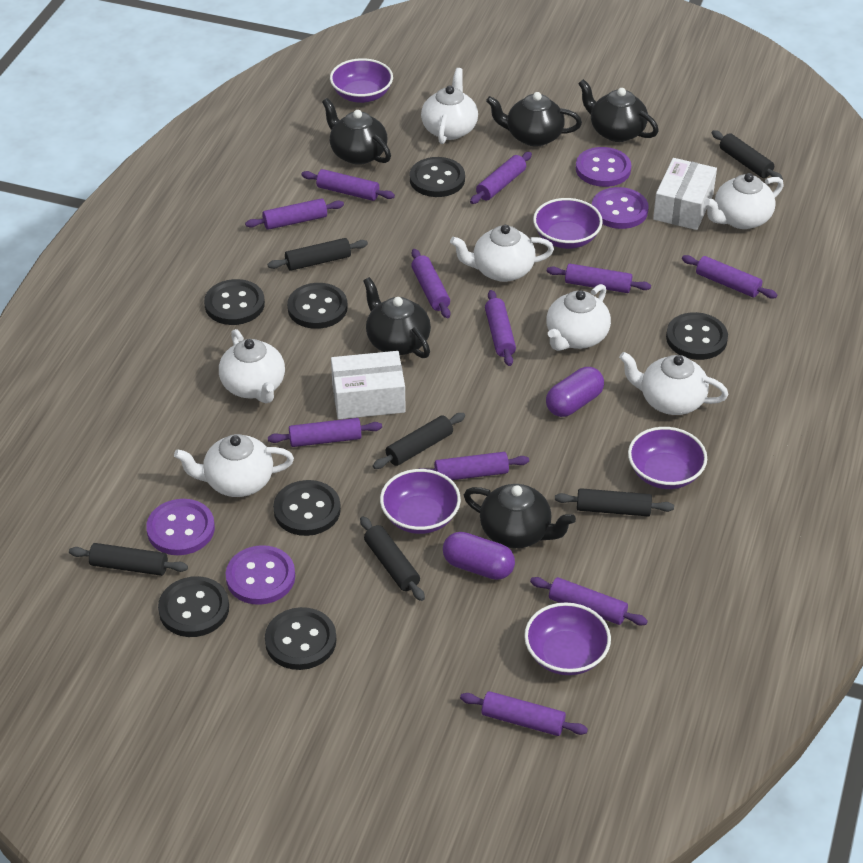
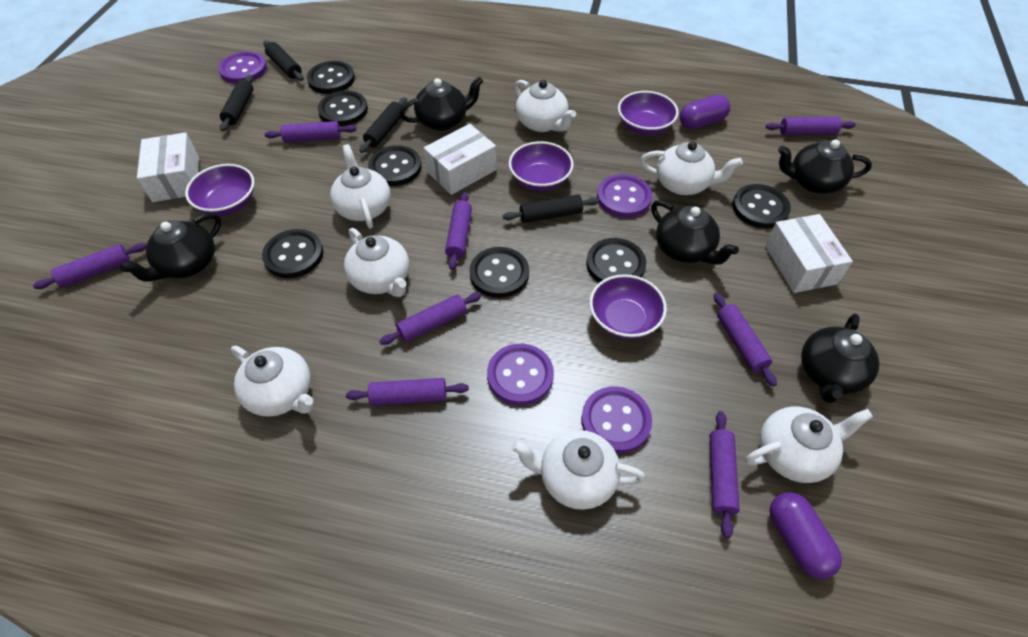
black rolling pin: [69,543,188,576] [267,238,368,271] [360,516,425,601] [373,413,465,469] [555,488,674,517] [712,130,783,180] = 6 -> [220,75,253,131] [263,40,304,81] [359,97,407,153] [503,194,599,223] = 4
purple bowl: [330,58,393,103] [380,469,461,534] [524,602,611,675] [533,198,603,249] [628,427,707,489] = 5 -> [185,164,255,216] [509,141,574,191] [589,274,667,339] [618,91,679,135] = 4
purple rolling pin: [245,198,344,230] [268,418,382,447] [301,169,395,201] [411,249,450,318] [419,452,529,480] [460,691,588,736] [470,152,532,204] [485,290,516,366] [530,577,648,626] [547,264,651,293] [682,255,777,299] = 11 -> [33,243,146,289] [264,121,357,143] [346,378,469,406] [379,292,482,345] [445,192,472,270] [710,411,740,538] [714,293,777,387] [766,117,856,135] = 8
white box: [331,351,406,419] [653,158,717,230] = 2 -> [137,132,199,202] [423,124,497,195] [765,214,853,293] = 3

